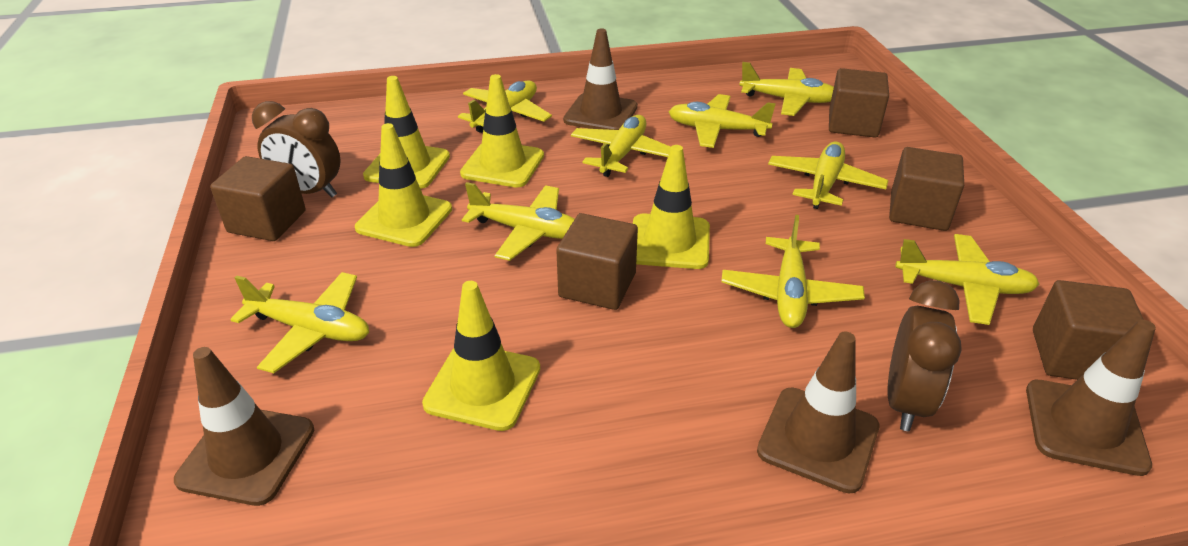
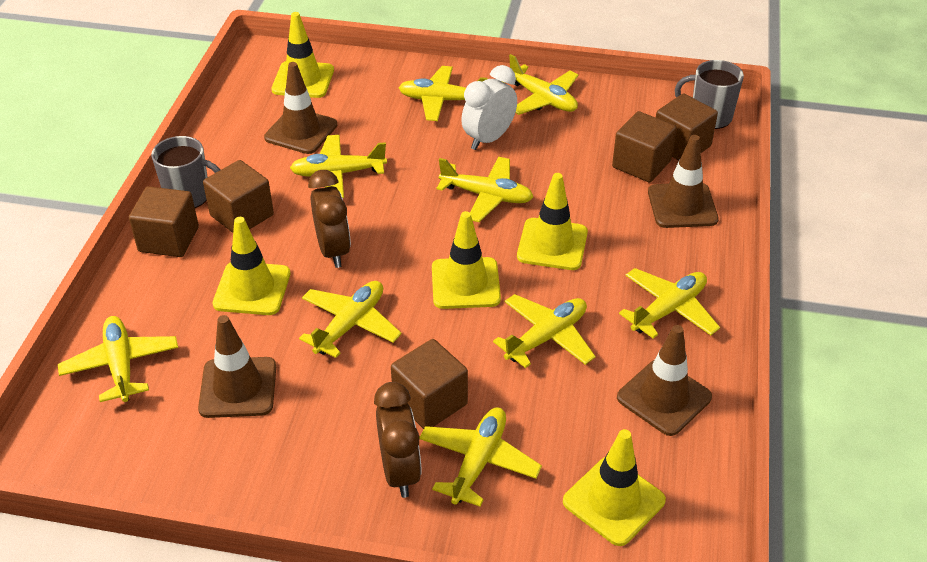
grey mug: none = 0 -> [151,136,220,208] [675,60,744,129] = 2
white clock: none = 0 -> [461,65,517,150] = 1

